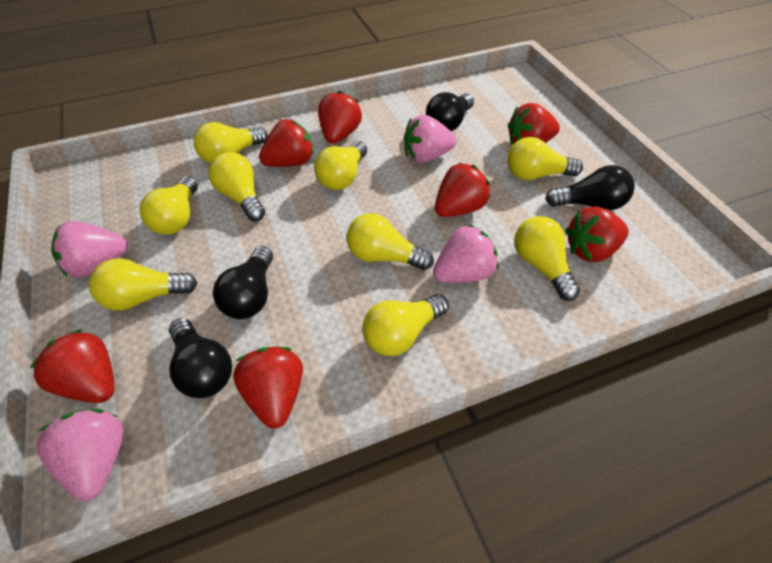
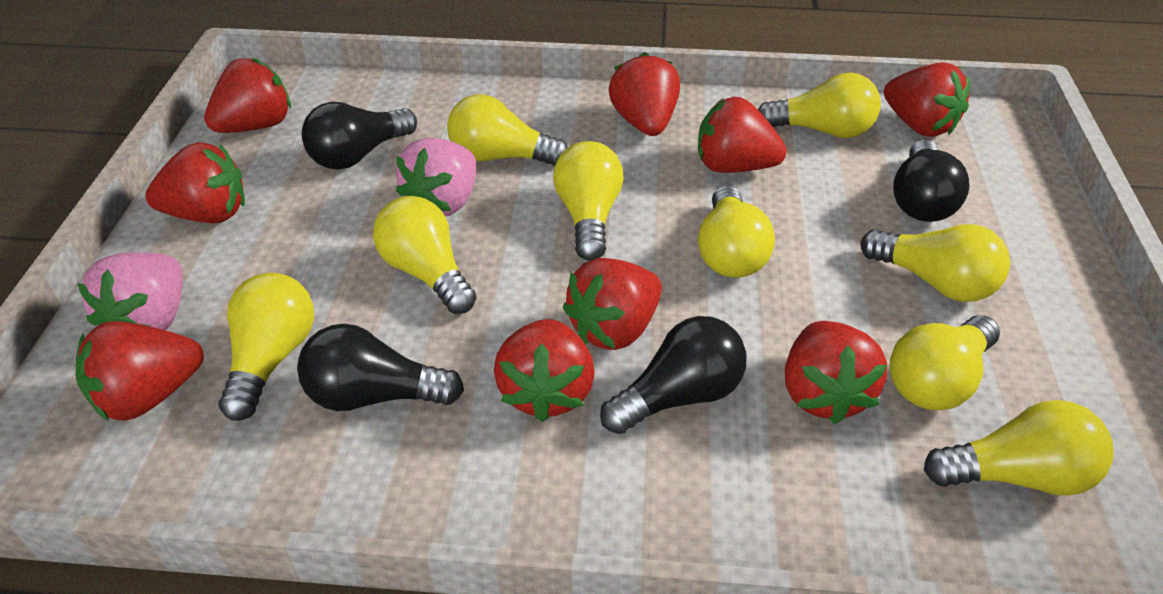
pink strawberry: [37,409,124,501] [51,221,128,278] [404,115,457,163] [433,224,498,283] = 4 -> [77,253,182,330] [396,138,476,217] = 2
red strawberry: [30,329,115,403] [233,347,303,429] [259,119,314,167] [318,90,362,144] [435,162,490,217] [508,103,560,145] [565,206,629,262] = 7 -> [76,321,204,421] [145,142,245,223] [204,58,291,133] [494,319,595,422] [563,258,662,350] [609,52,680,136] [698,97,787,173] [785,321,887,424] [884,62,970,137] = 9

